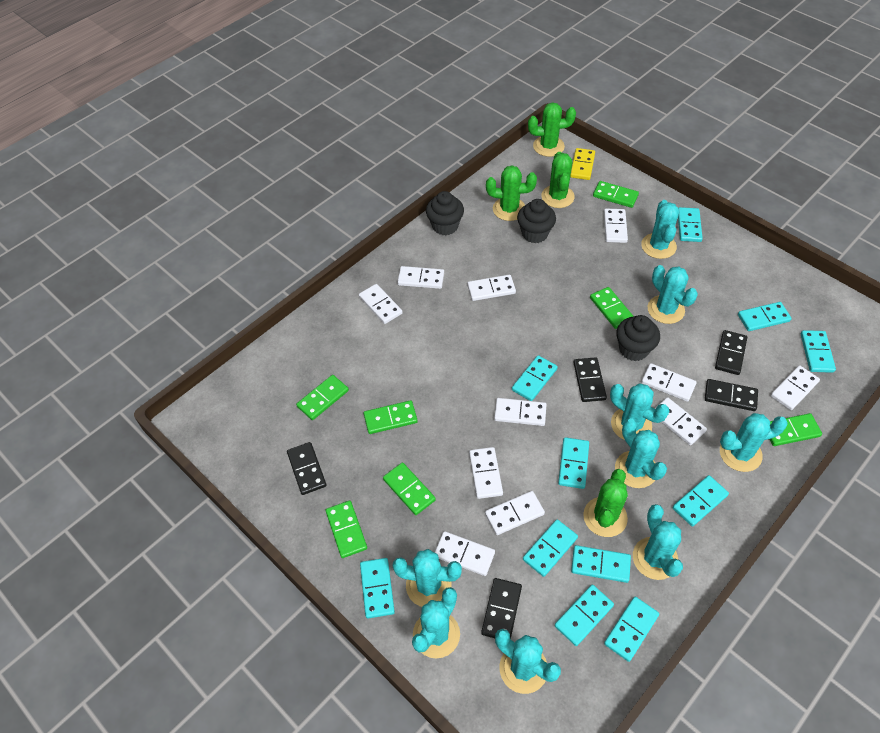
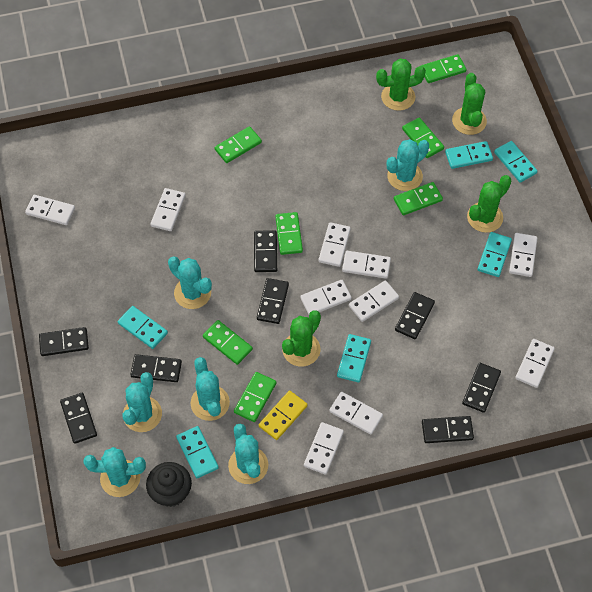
black cupcake: [426,191,464,235] [517,199,556,243] [616,315,660,361] = 3 -> [146,462,192,507] = 1
black domino: [287,442,326,495] [481,578,522,639] [573,357,607,402] [705,379,758,411] [715,330,747,375] = 5 -> [39,327,89,356] [60,393,97,444] [130,354,182,382] [254,230,277,272] [257,278,289,324] [395,292,435,339] [422,416,474,443] [462,363,501,413] = 8
turquoise cactus: [392,549,462,607] [412,587,460,658] [495,629,561,694] [610,384,670,440] [615,418,667,488] [633,504,683,580] [641,200,679,259] [648,265,698,324] [720,413,788,472] = 9 -> [83,447,146,497] [122,372,162,432] [168,256,212,309] [191,357,230,421] [228,424,268,484] [387,139,429,191] = 6
turquoise domino: [360,558,395,618] [512,355,558,401] [523,519,578,577] [555,585,614,646] [558,437,589,489] [571,545,631,583] [604,597,659,662] [673,475,729,527] [678,207,703,242] [738,302,792,331] [801,330,836,373] = 11 -> [118,306,168,349] [176,426,219,478] [337,334,371,382] [445,141,493,169] [478,232,512,277] [494,141,538,183] = 6
white domino: [359,284,403,324] [397,266,444,289] [435,531,495,576] [467,275,516,301] [469,447,503,499] [485,491,545,535] [494,398,547,426] [604,209,628,243] [641,363,697,402] [654,397,707,445] [771,365,820,410] = 11 -> [25,195,75,225] [150,188,186,231] [300,280,352,314] [304,422,344,475] [319,222,351,267] [329,392,383,435] [342,251,391,278] [349,280,399,322] [509,233,537,277] [515,339,555,388] = 10

